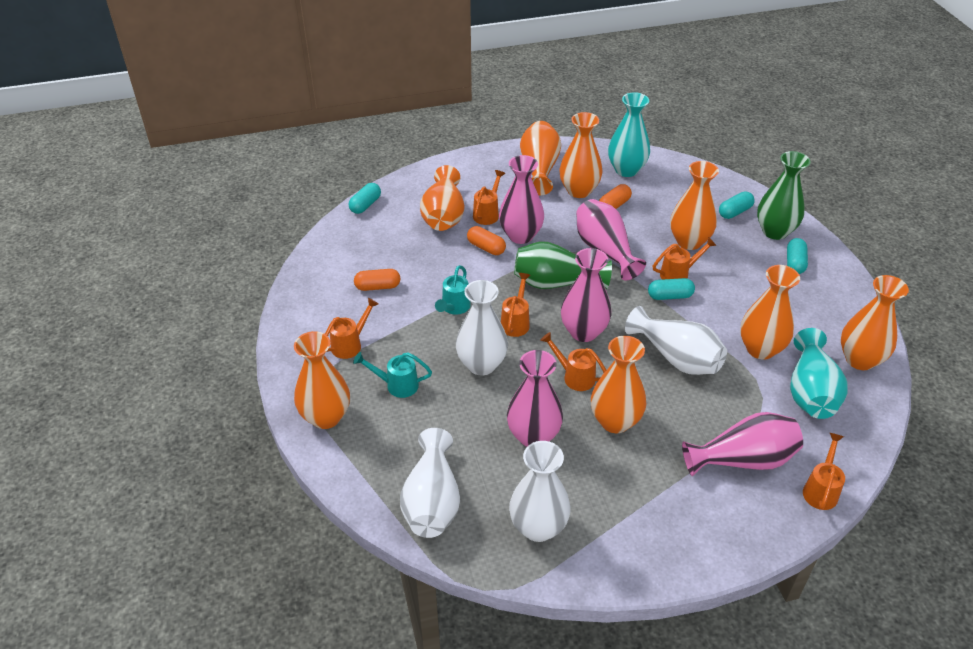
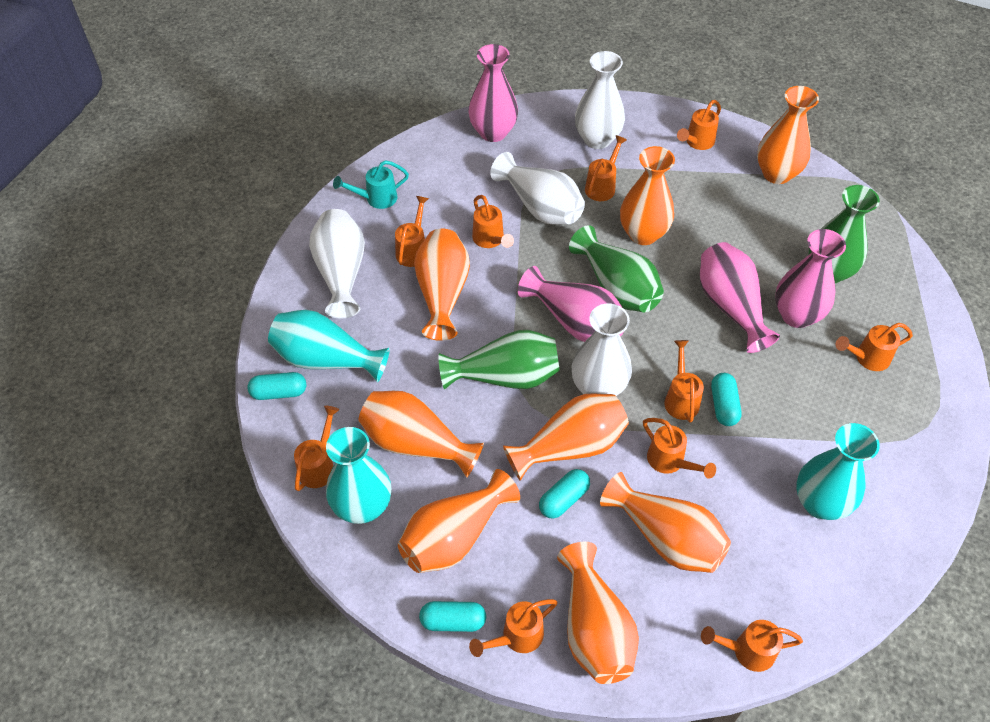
green vase: [514,241,612,289] [757,151,810,240] = 2 -> [439,330,560,389] [569,225,664,313] [808,185,880,283] = 3
orange capsule: [354,269,400,291] [467,226,506,255] [599,184,632,209] = 3 -> none = 0
orange watering can: [325,298,378,359] [473,170,505,225] [501,273,530,337] [540,332,606,391] [652,238,717,280] [803,433,845,510] = 6 -> [294,406,339,491] [395,196,429,267] [469,599,558,657] [472,195,514,248] [585,135,627,201] [643,418,716,479] [664,340,704,423] [677,100,721,150] [701,620,803,672] [836,323,913,371] = 10
pink vase: [499,155,544,244] [507,350,563,447] [561,248,611,342] [576,199,646,280] [682,412,803,476] = 5 -> [468,44,518,142] [518,266,623,342] [700,242,780,353] [775,229,846,328] = 4
turquoise vase: [608,92,650,177] [790,328,848,419] = 2 -> [268,310,390,382] [326,427,391,524] [796,423,880,520] = 3
turquoise watering can: [353,352,432,398] [435,265,471,315] = 2 -> [333,160,409,209] = 1

